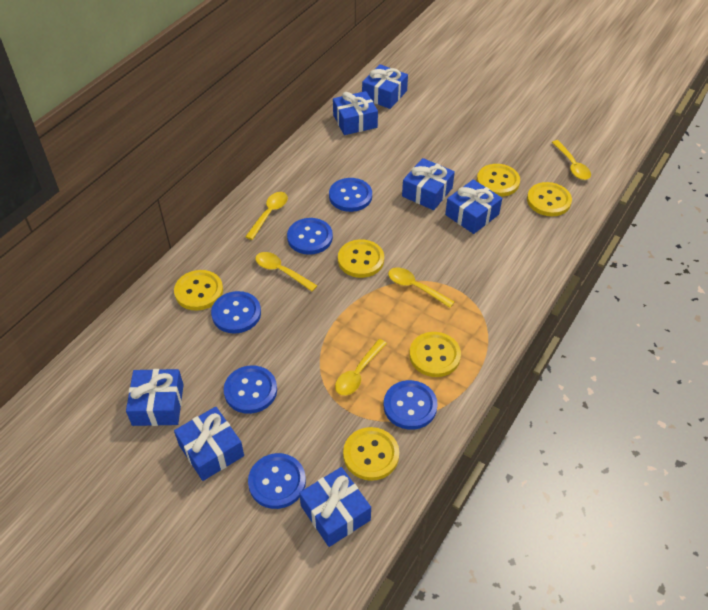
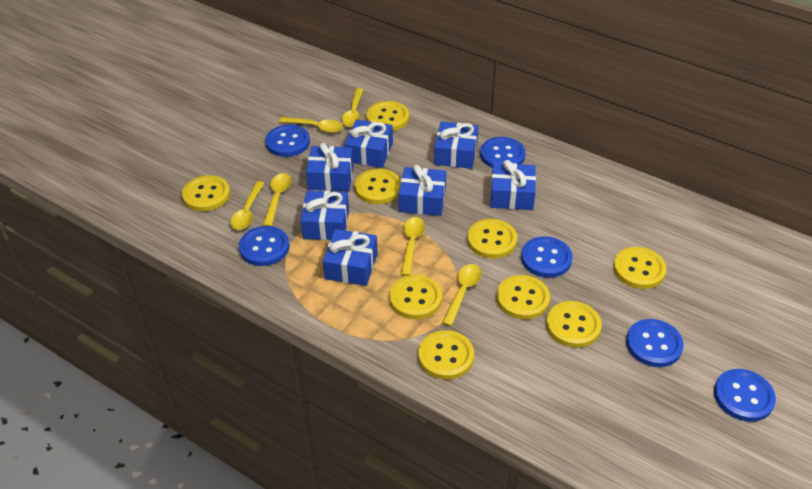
yellow button: [174,270,223,311] [338,239,384,278] [343,427,399,481] [409,332,461,377] [477,164,520,197] [527,182,572,216] = 6 -> [182,175,230,211] [355,168,401,204] [366,101,409,131] [389,275,442,319] [418,330,474,379] [467,219,517,259] [497,275,550,319] [546,301,602,348] [613,247,667,289] = 9
yellow spoon: [245,192,288,240] [255,252,317,292] [335,339,387,396] [388,268,454,308] [552,140,591,180] = 5 -> [231,181,264,230] [263,173,292,226] [279,117,343,133] [342,88,363,127] [401,217,425,276] [442,264,482,326] = 6

